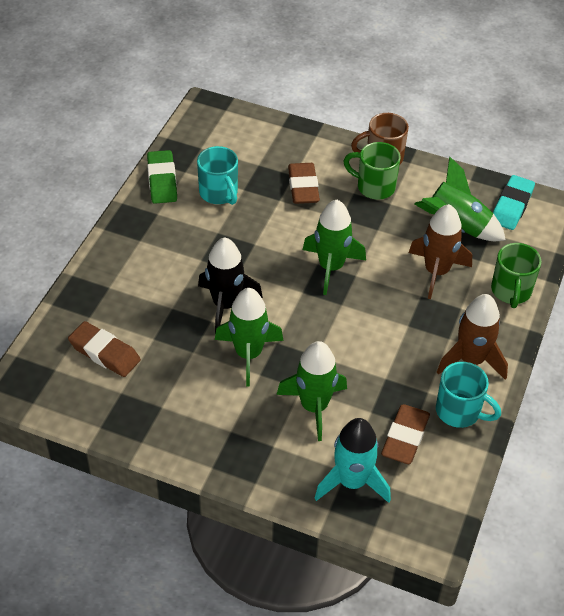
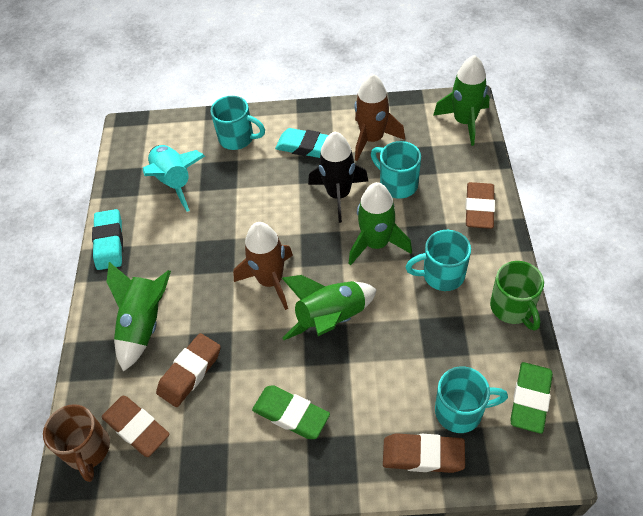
brown eraser: [68,321,141,377] [288,163,320,204] [381,404,430,464] = 3 -> [102,396,170,457] [156,333,221,407] [383,433,465,473] [465,182,495,229] = 4
green eraser: [147,150,177,204] = 1 -> [252,385,330,439] [511,362,553,434] = 2
green mug: [343,142,401,200] [491,243,542,308] = 2 -> [490,261,544,331] = 1
turquoise eraser: [493,175,535,230] = 1 -> [92,209,123,270] [275,128,328,158] = 2
turquoise mug: [197,146,238,205] [436,362,501,428] = 2 -> [210,96,265,150] [371,141,421,199] [406,230,471,291] [435,367,508,433] = 4

